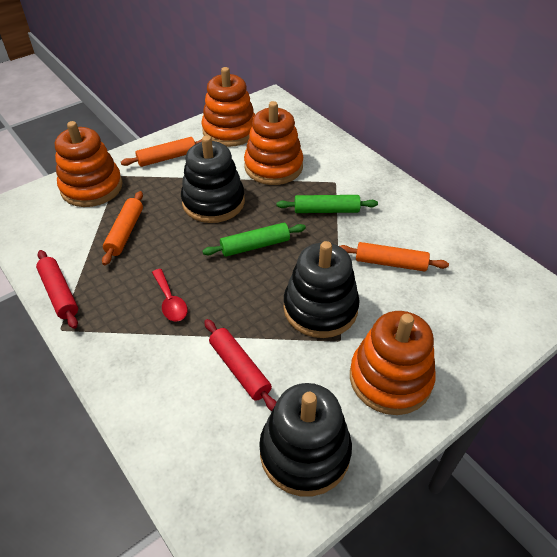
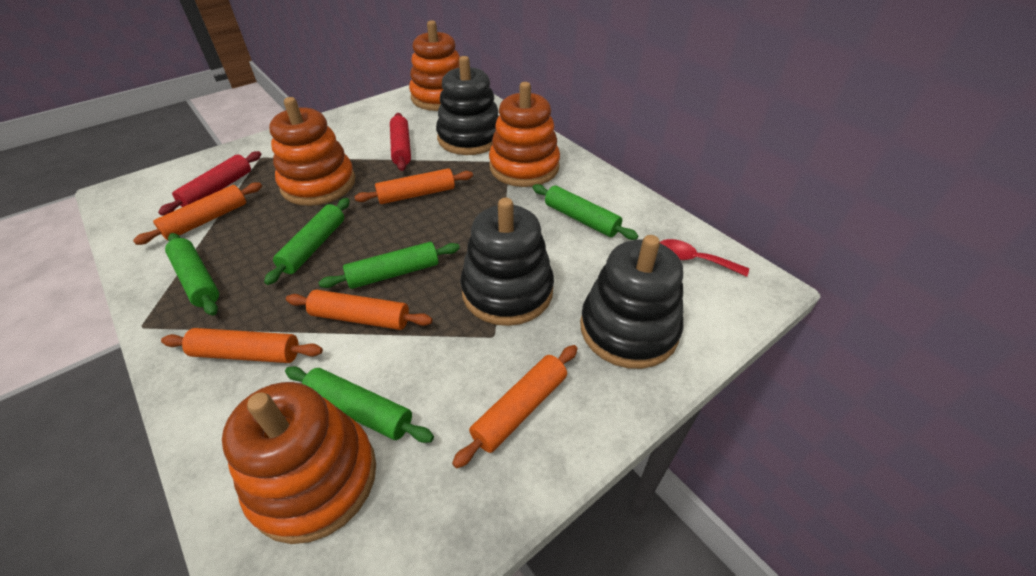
green rolling pin: [202,223,306,257] [277,195,378,213] = 2 -> [165,233,219,316] [264,198,350,285] [285,366,434,443] [318,242,460,289] [532,184,638,240] = 5
orange rolling pin: [102,191,143,266] [121,137,202,167] [340,242,449,272] = 3 -> [133,182,262,245] [161,328,323,363] [286,290,432,330] [354,168,473,204] [452,345,578,468] = 5

